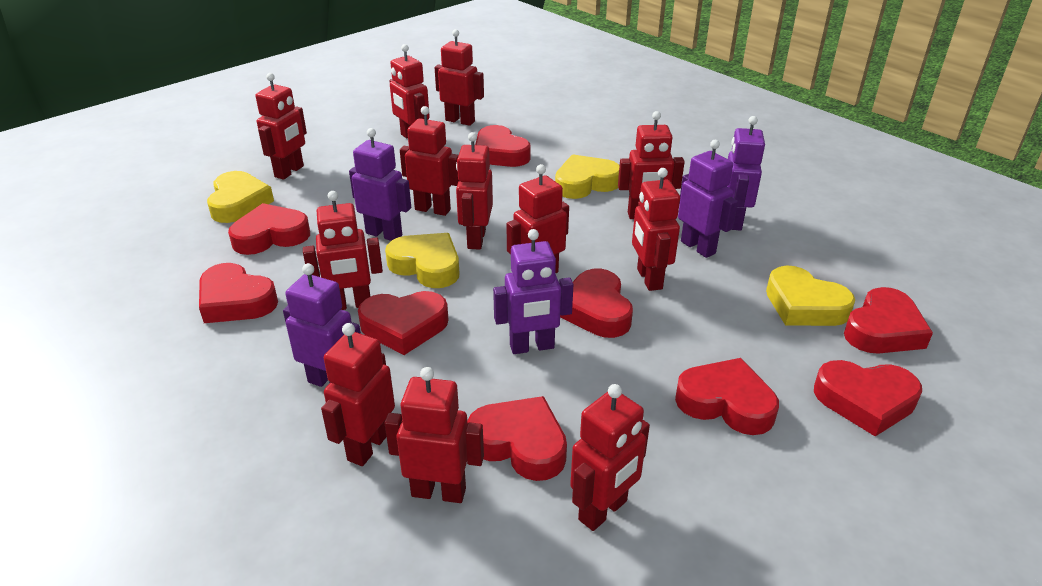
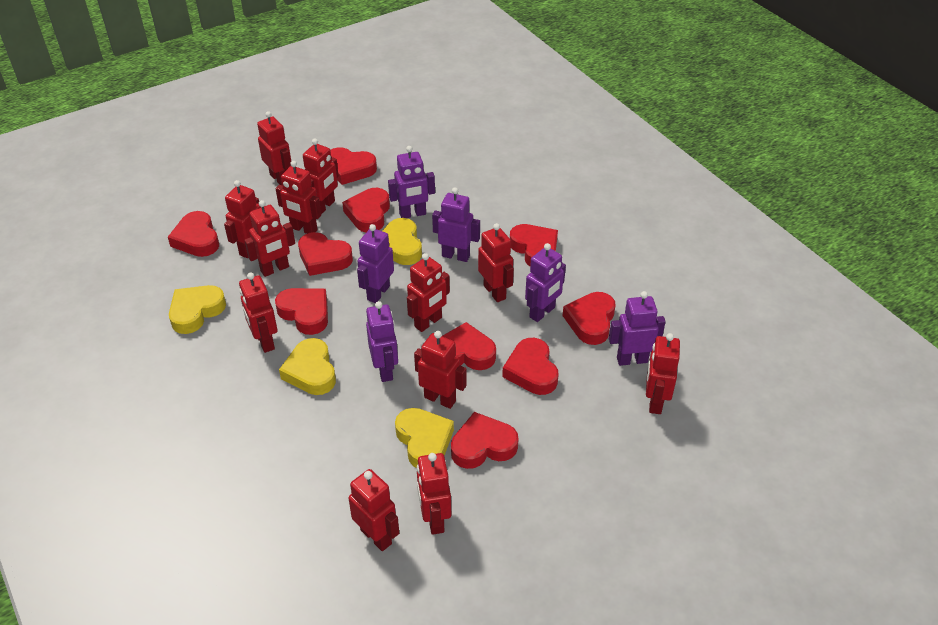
purple robot: [283,263,361,387] [349,128,411,241] [493,229,573,354] [678,140,738,258] [727,116,765,231] = 5 -> [357,224,394,303] [366,301,398,382] [388,146,435,218] [432,187,480,262] [525,243,566,322] [609,291,666,366] = 6
red heart: [199,263,278,323] [228,203,310,255] [358,291,449,355] [467,396,567,481] [475,125,531,167] [560,269,633,338] [675,358,779,435] [814,360,922,436] [844,287,933,354] = 9 -> [168,211,219,257] [275,288,328,335] [298,232,353,276] [330,147,377,185] [342,188,390,232] [443,322,496,370] [451,412,519,469] [502,338,559,395] [510,224,558,266] [563,292,615,345] = 10

